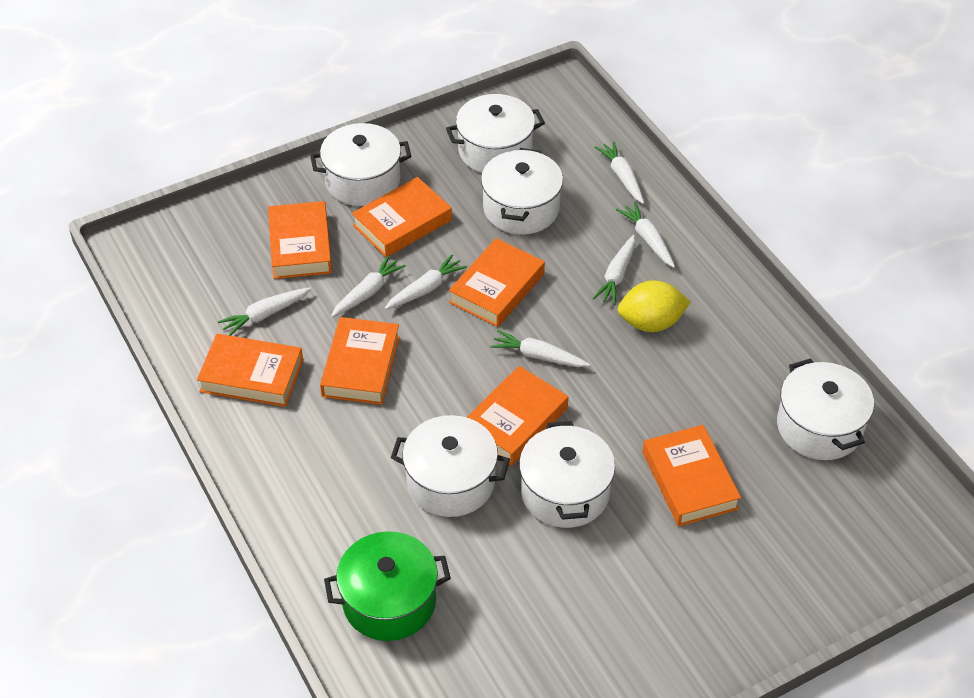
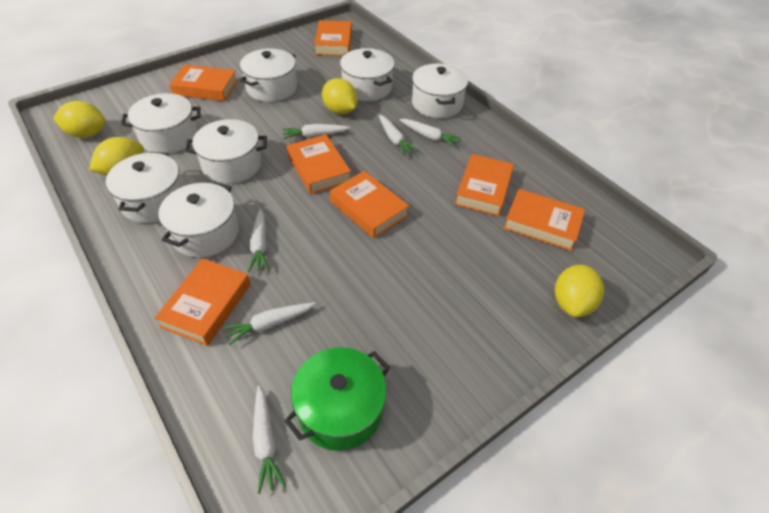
white carrot: [218,287,311,336] [331,255,406,317] [385,254,467,310] [490,330,590,367] [593,235,635,305] [595,141,644,204] [616,202,675,268] = 7 -> [223,303,316,345] [248,209,269,272] [253,386,286,494] [282,124,350,139] [379,115,418,155] [399,119,462,147] = 6
white pot: [310,123,411,206] [391,415,510,517] [446,94,545,173] [481,148,563,235] [519,421,615,528] [777,358,874,460] = 6 -> [106,152,183,223] [121,93,200,154] [158,182,239,258] [185,119,267,184] [240,48,297,102] [340,48,394,101] [412,64,468,118] = 7
yellow lemon: [618,280,691,332] = 1 -> [53,101,106,138] [89,137,144,176] [322,78,358,114] [555,265,604,317] = 4

